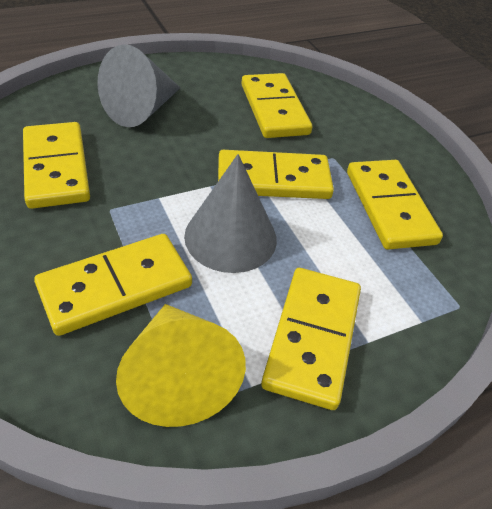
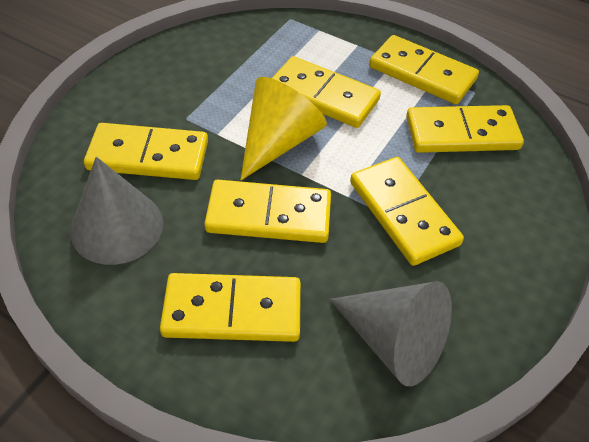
yellow domino: [23,122,90,209] [34,234,192,336] [218,150,334,199] [241,73,312,138] [261,268,361,410] [347,160,443,250] = 6 -> [84,123,208,180] [160,273,301,342] [204,180,331,243] [272,56,381,128] [350,157,464,266] [369,35,479,104] [406,105,524,153] = 7

